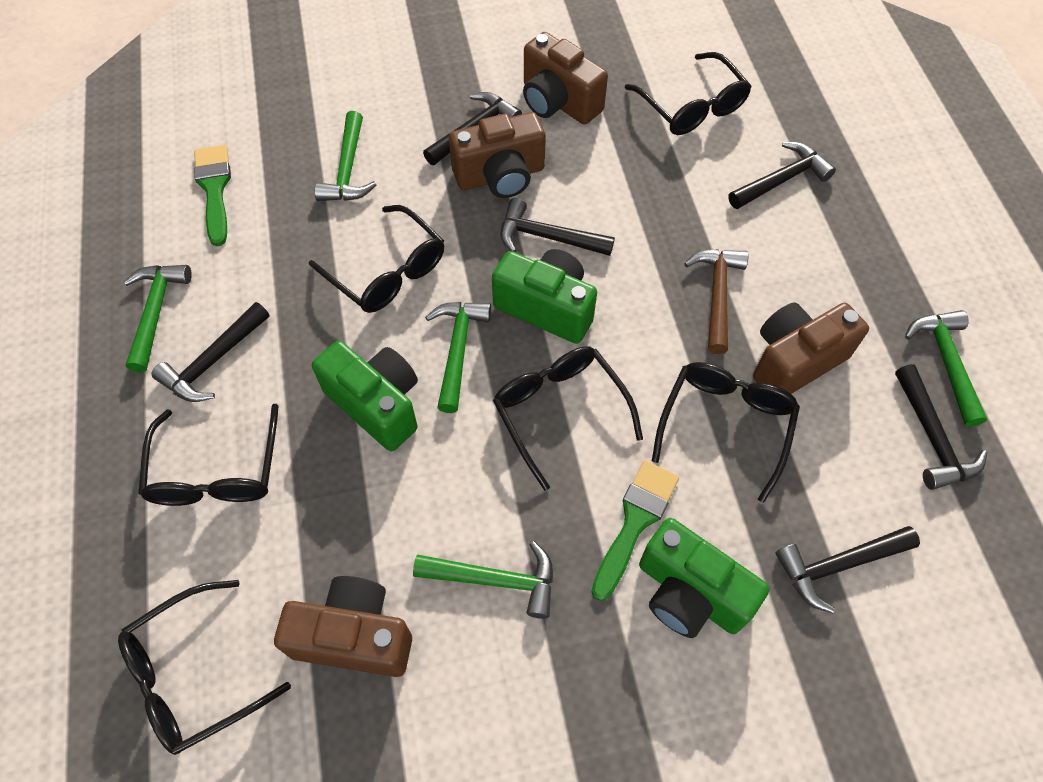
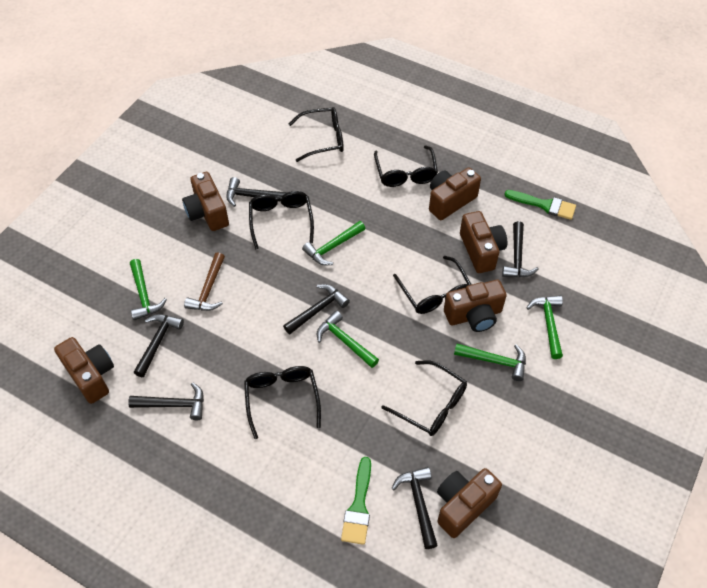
brown camera: [274,576,412,677] [449,112,546,198] [523,32,608,125] [753,302,869,394] = 4 -> [54,337,114,404] [182,172,229,231] [429,167,481,220] [437,468,502,538] [444,280,507,332] [460,211,507,273] = 6
green camera: [312,341,418,452] [492,249,597,344] [639,518,770,638] = 3 -> none = 0

